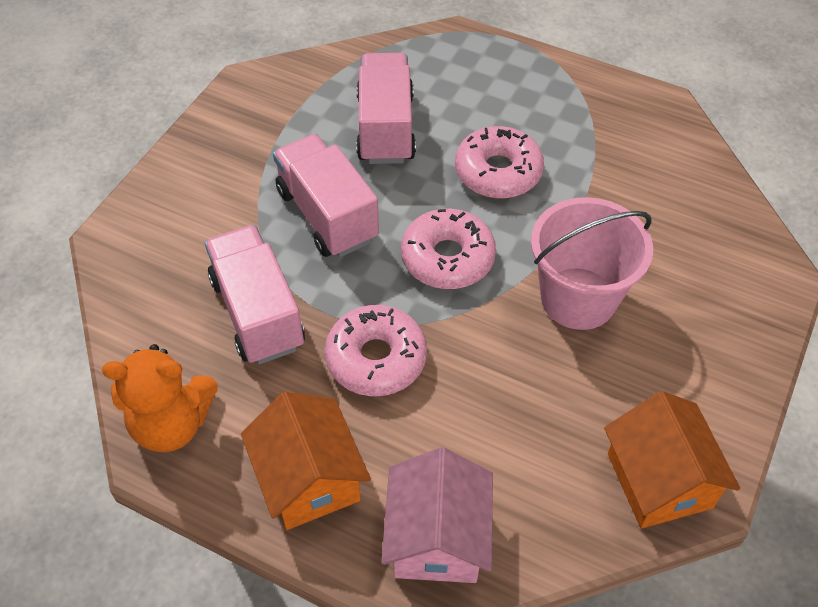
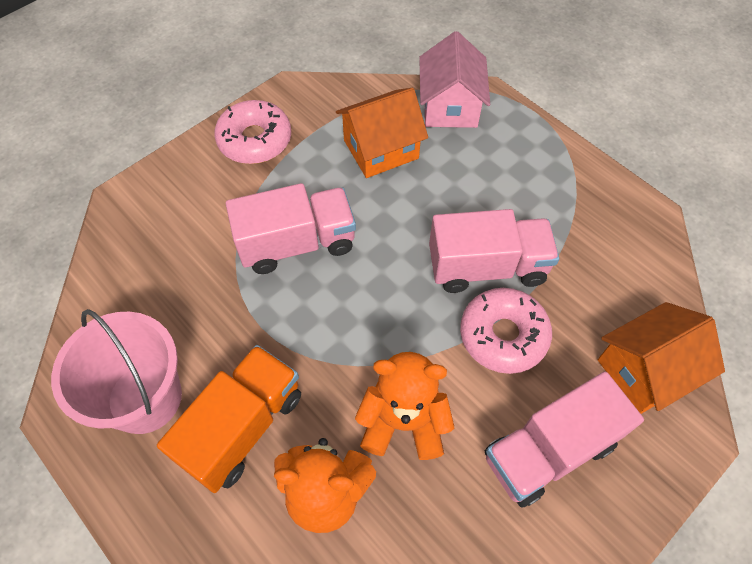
orange teddy bear: [102,344,218,452] = 1 -> [274,438,376,533] [355,352,454,460] = 2
orange truck: none = 0 -> [157,345,301,493] = 1
pink donut: [325,305,427,396] [401,209,496,289] [455,126,544,198] = 3 -> [214,100,291,164] [460,288,552,374] = 2

